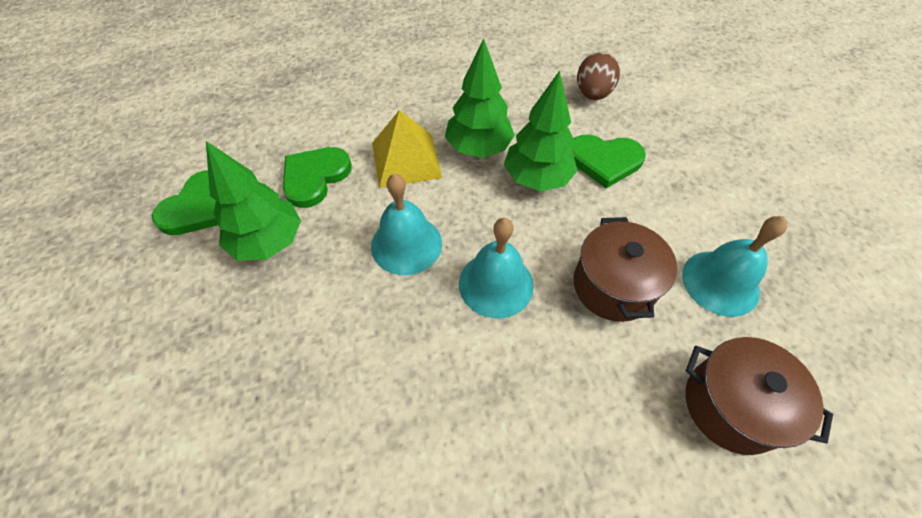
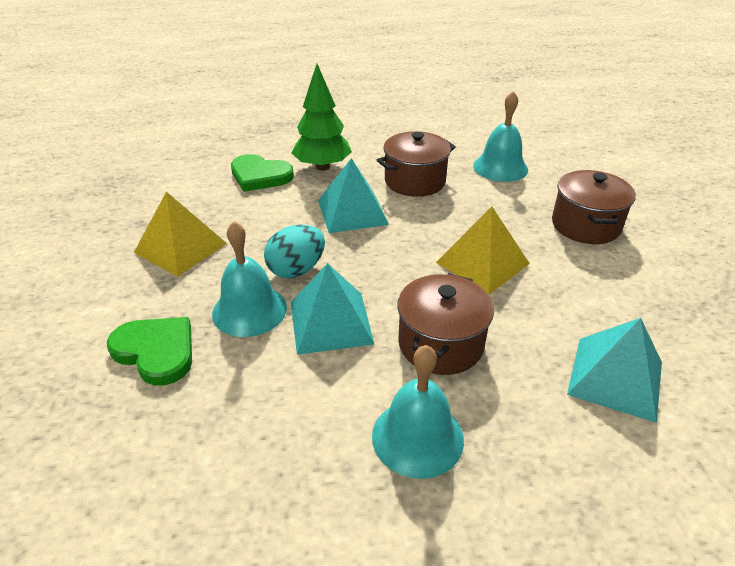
brown egg: [577,52,620,100] = 1 -> none = 0
brown pot: [573,217,677,322] [686,337,833,455] = 2 -> [377,131,456,197] [397,273,494,375] [552,170,636,244] = 3
green heart: [152,170,218,235] [283,147,352,208] [572,134,646,188] = 3 -> [107,317,192,386] [231,154,294,192] = 2
green tree: [206,141,301,261] [445,38,515,158] [504,70,578,191] = 3 -> [292,64,352,171] = 1
turquoise egg: none = 0 -> [264,225,325,278] = 1
turquoise pyramid: none = 0 -> [291,263,374,355] [318,158,389,233] [567,318,662,423] = 3
yellow pyramid: [372,110,442,188] = 1 -> [134,192,227,277] [436,207,530,294] = 2

